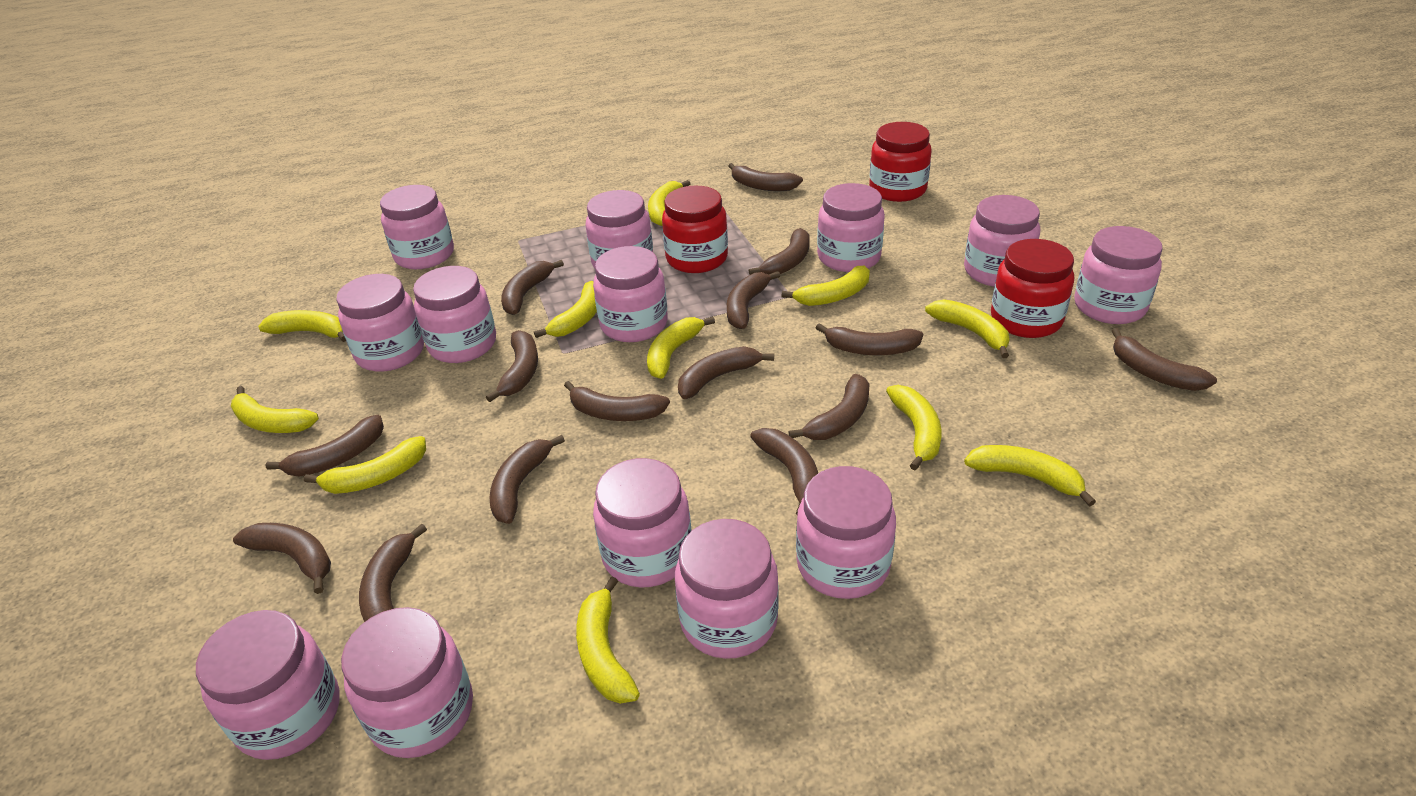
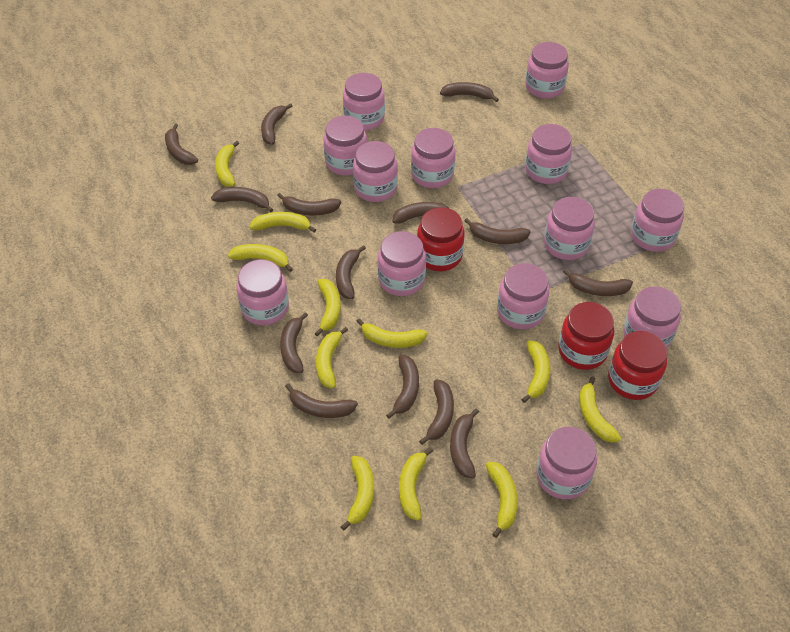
brown banana: [233,523,331,594] [265,415,384,477] [359,524,427,622] [486,330,538,402] [489,435,565,524] [501,260,564,315] [564,381,670,421] [678,346,774,399] [727,271,780,329] [729,163,803,191] [748,228,810,275] [750,428,818,515] [788,374,869,440] [816,323,923,355] [1112,328,1217,391] = 15 -> [165,124,198,165] [211,187,273,212] [261,103,293,145] [277,193,341,215] [280,312,308,373] [285,383,358,418] [336,245,366,299] [386,355,419,419] [392,202,449,224] [419,379,454,445] [440,82,499,102] [450,408,479,479] [465,218,531,244] [563,269,633,296] = 14

